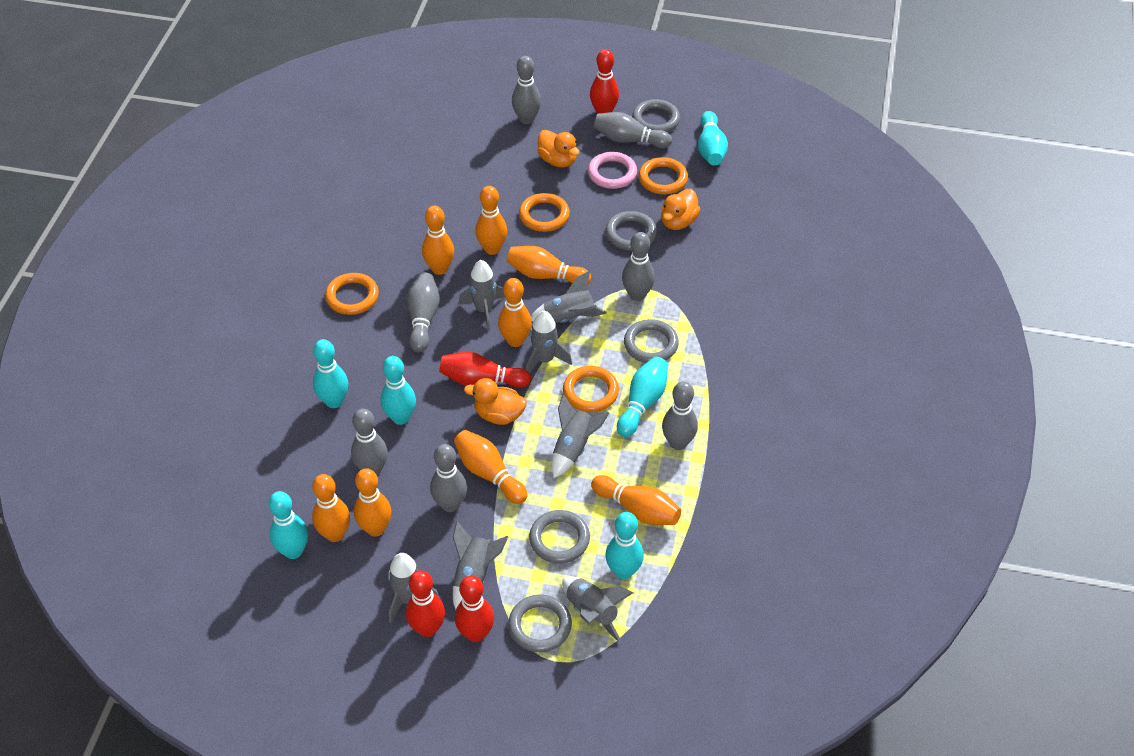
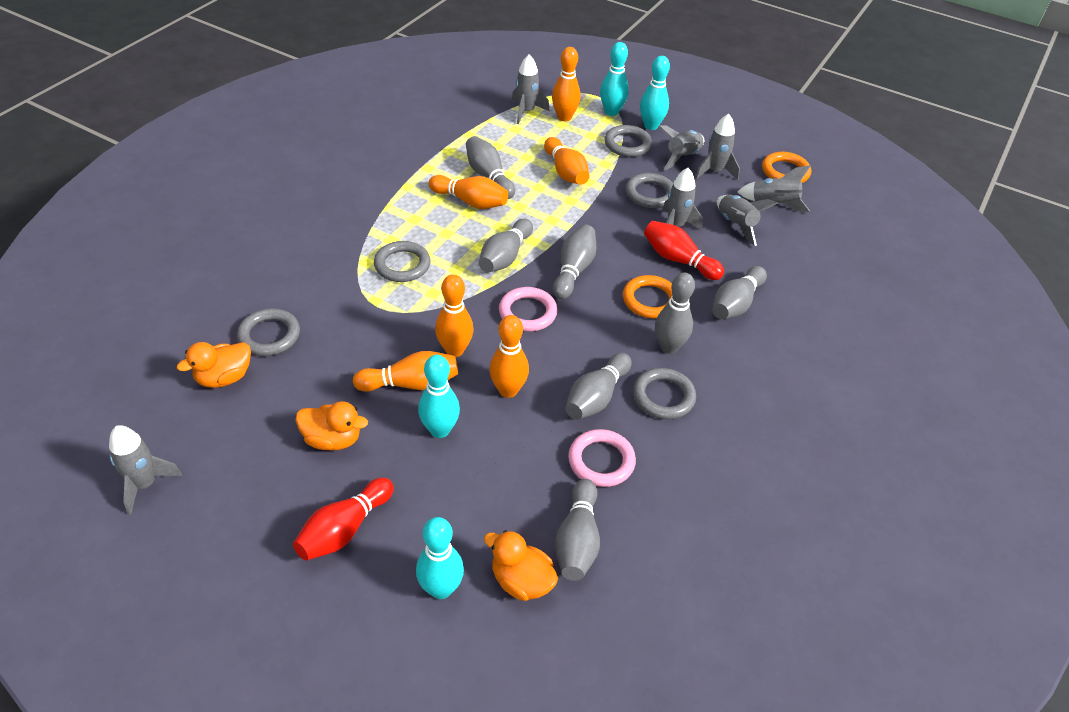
orange bowling pin: [312,474,350,542] [354,468,392,536] [422,206,454,275] [454,430,528,504] [475,186,507,255] [498,278,532,347] [507,246,591,284] [591,475,681,525] = 8 -> [353,351,458,392] [429,175,508,209] [435,274,474,357] [489,315,529,398] [544,137,589,185] [552,47,581,121] = 6
orange ring: [325,273,379,315] [519,193,570,232] [563,366,619,412] [639,157,688,195] = 4 -> [623,275,672,318] [762,152,811,183] = 2
pink ring: [588,152,637,189] = 1 -> [499,287,558,331] [568,429,636,487] = 2
red bowling pin: [406,570,445,637] [439,352,531,388] [455,576,494,642] [590,49,619,114] = 4 -> [293,478,394,561] [644,221,724,280] = 2
turquoise bowling pin: [269,491,308,559] [313,339,348,408] [381,356,416,425] [605,512,644,579] [617,357,668,437] [698,111,728,165] = 6 -> [416,517,464,599] [418,355,460,438] [600,42,629,116] [640,56,670,130] = 4

